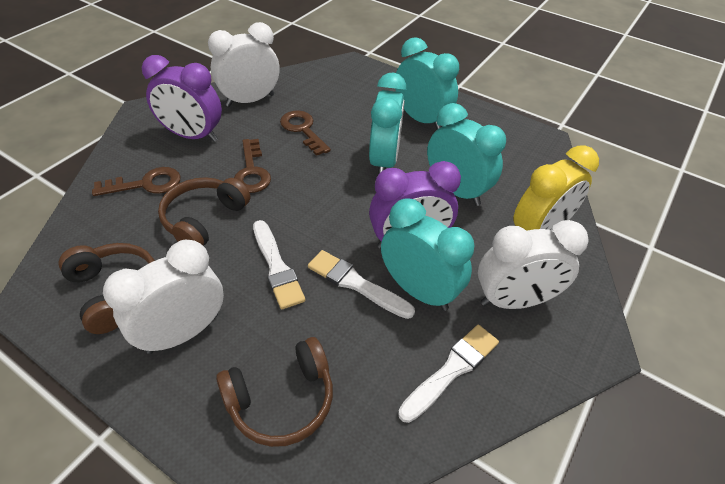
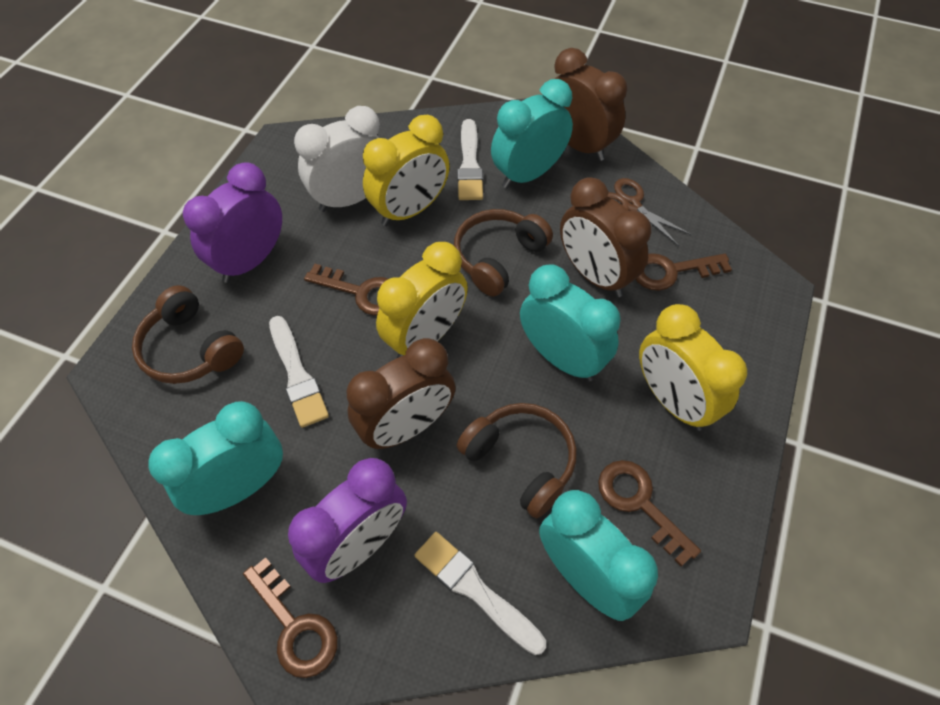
brown clock: none = 0 -> [347,338,456,449] [554,48,627,161] [560,177,651,297] = 3
brown key: [92,167,181,196] [234,139,271,193] [280,111,331,156] = 3 -> [243,557,338,678] [304,264,388,316] [598,460,701,567] [635,253,732,291] = 4
brown scissors: none = 0 -> [607,178,692,246] = 1
white clock: [103,239,224,354] [208,22,279,107] [478,220,589,309] = 3 -> [294,106,380,212] = 1
yellow clock: [513,145,599,231] = 1 -> [363,115,449,226] [376,242,468,358] [639,304,747,431] = 3

